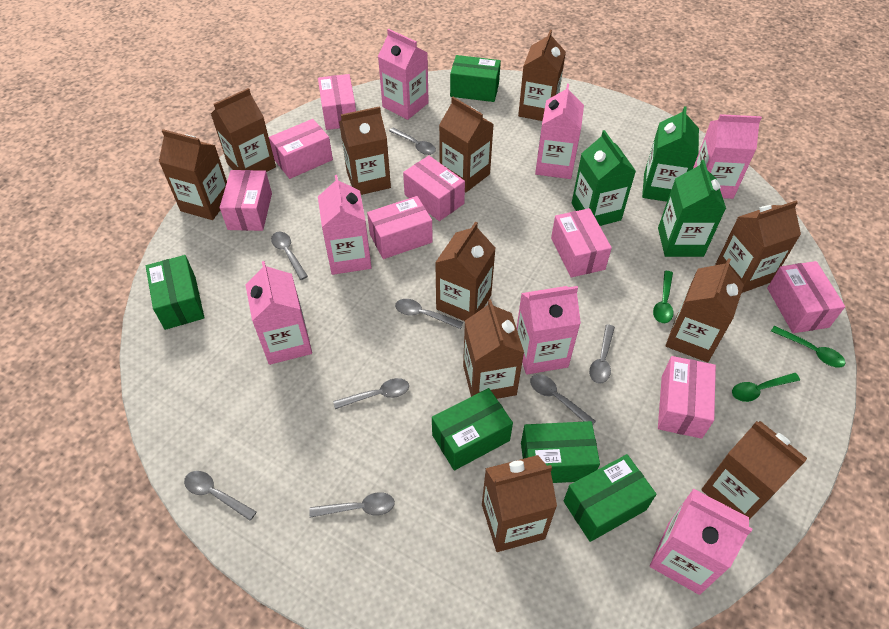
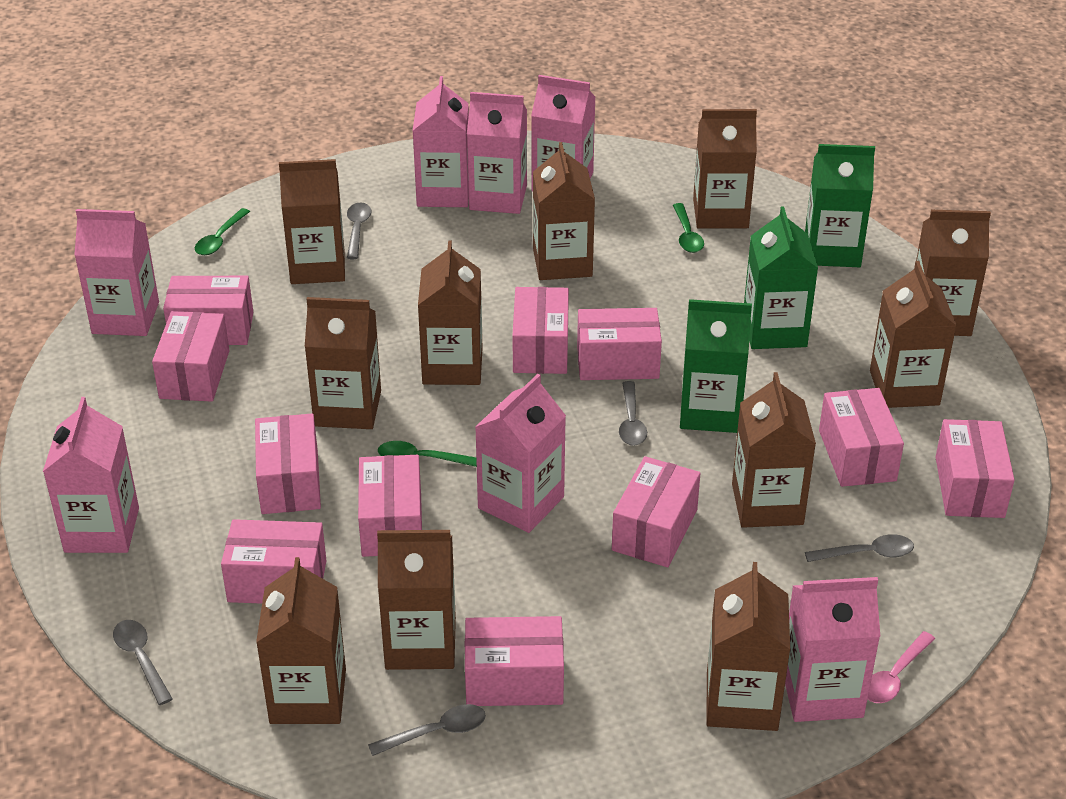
green box: [146,255,205,330] [432,388,513,471] [450,55,501,102] [521,421,600,483] [564,454,656,542] = 5 -> none = 0
grey spoon: [184,471,257,521] [271,232,308,280] [309,492,395,518] [333,378,409,409] [389,127,436,155] [395,299,463,329] [530,374,596,424] [589,324,615,384] = 8 -> [113,620,173,705] [347,202,371,259] [368,704,486,756] [619,381,647,446] [805,534,914,562] = 5
pink box: [220,170,272,231] [269,119,333,179] [318,74,356,130] [367,196,433,259] [403,155,465,221] [551,208,612,277] [658,356,716,439] [767,261,845,333] = 8 -> [152,311,230,402] [163,276,253,345] [221,519,327,604] [255,414,321,514] [358,455,422,557] [465,616,564,706] [512,287,569,374] [577,308,662,380] [612,456,701,567] [819,388,904,487] [936,419,1015,518] = 11
pink spoon: none = 0 -> [868,631,935,703] = 1

